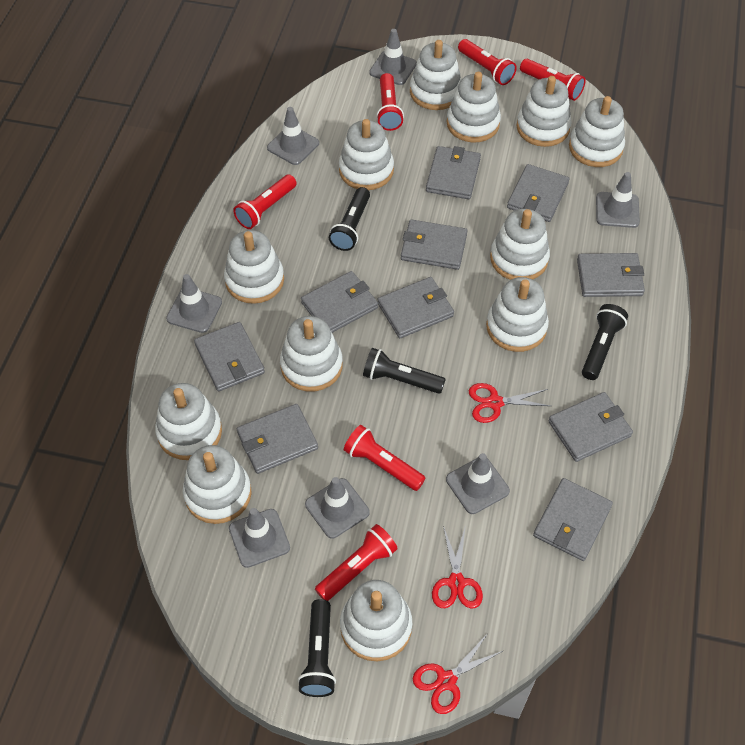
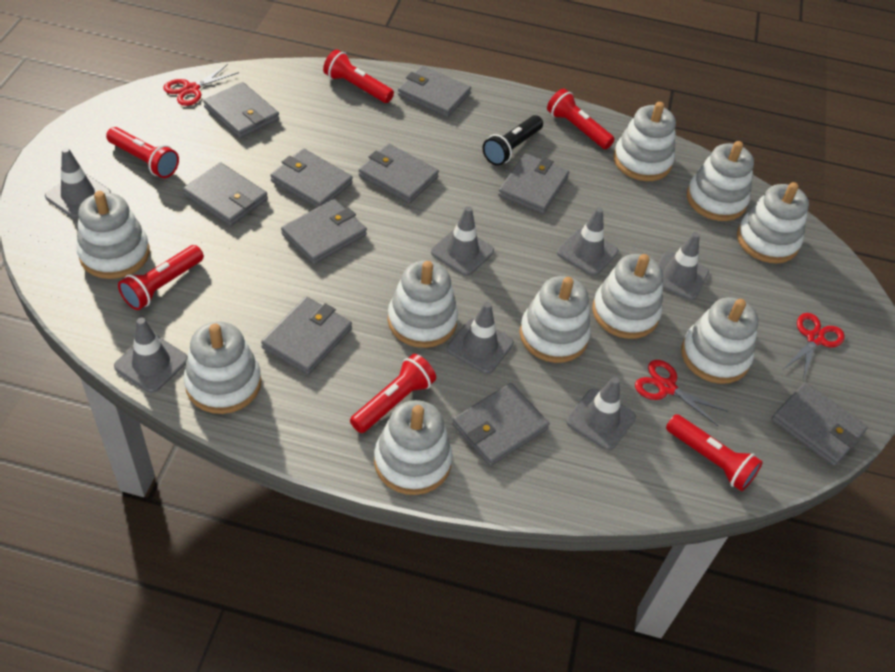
black flashlight: [298,599,336,697] [329,187,370,251] [363,348,446,394] [582,304,628,380] = 4 -> [482,115,543,166] = 1
white stacking toy: [155,383,222,460] [183,445,252,524] [224,230,284,304] [280,316,343,392] [339,119,394,190] [340,580,412,661] [410,40,461,110] [447,72,501,143] [486,277,549,352] [490,209,550,280] [517,76,572,147] [569,96,625,167] = 12 -> [76,191,150,279] [184,321,261,414] [374,400,453,495] [388,261,458,348] [520,276,591,363] [592,254,663,339] [613,102,676,181] [681,297,758,384] [687,141,754,221] [737,182,809,263] = 10

